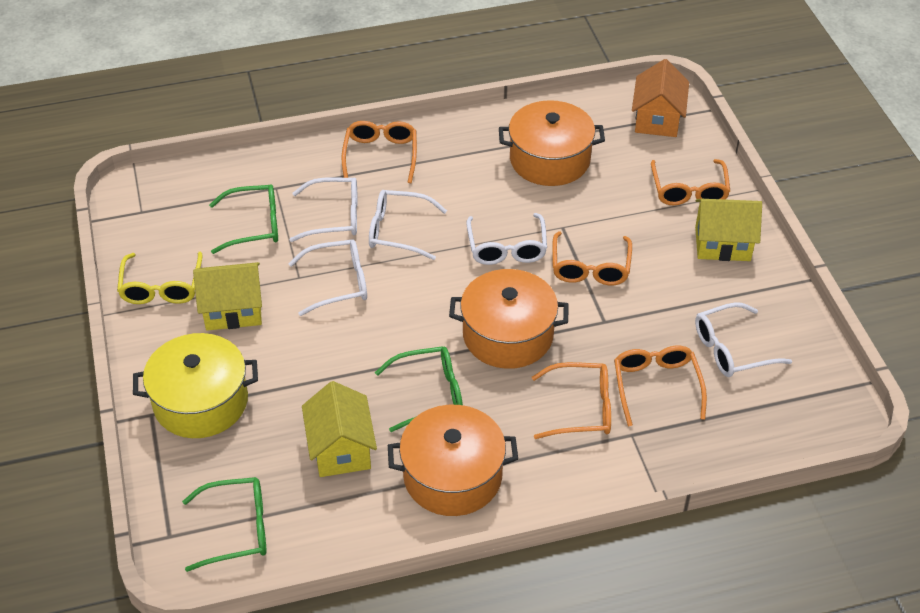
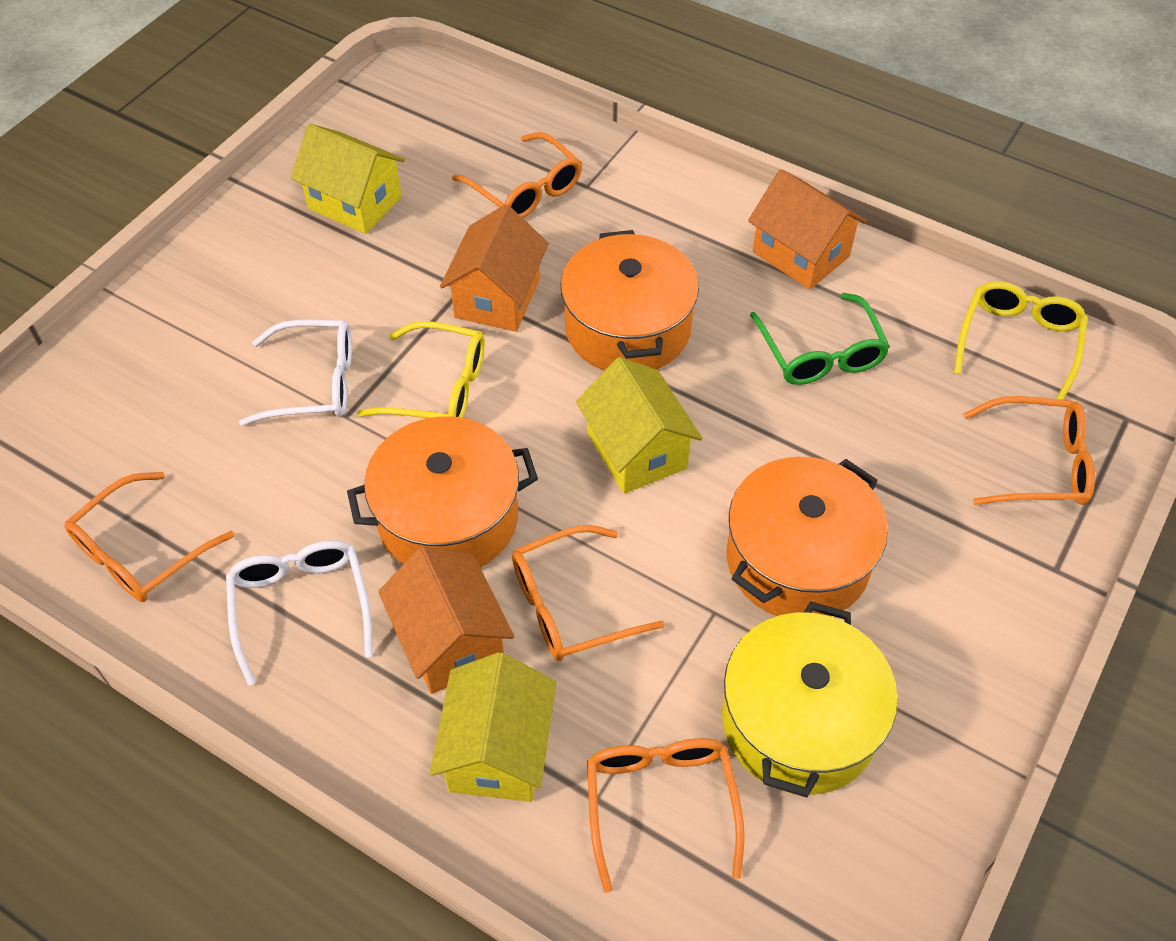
green glasses: [182,477,266,572] [209,184,278,254] [375,346,463,432] = 3 -> [750,293,890,385] = 1
orange house: [632,59,689,137] = 1 -> [378,546,515,694] [440,204,549,332] [748,169,867,290] = 3
white glasses: [288,239,367,316] [290,177,358,242] [369,190,447,260] [466,213,547,265] [695,302,792,377] = 5 -> [226,540,373,686] [239,320,352,426] = 2
yellow glasses: [117,252,203,304] = 1 -> [357,321,485,418] [954,281,1088,400] = 2

